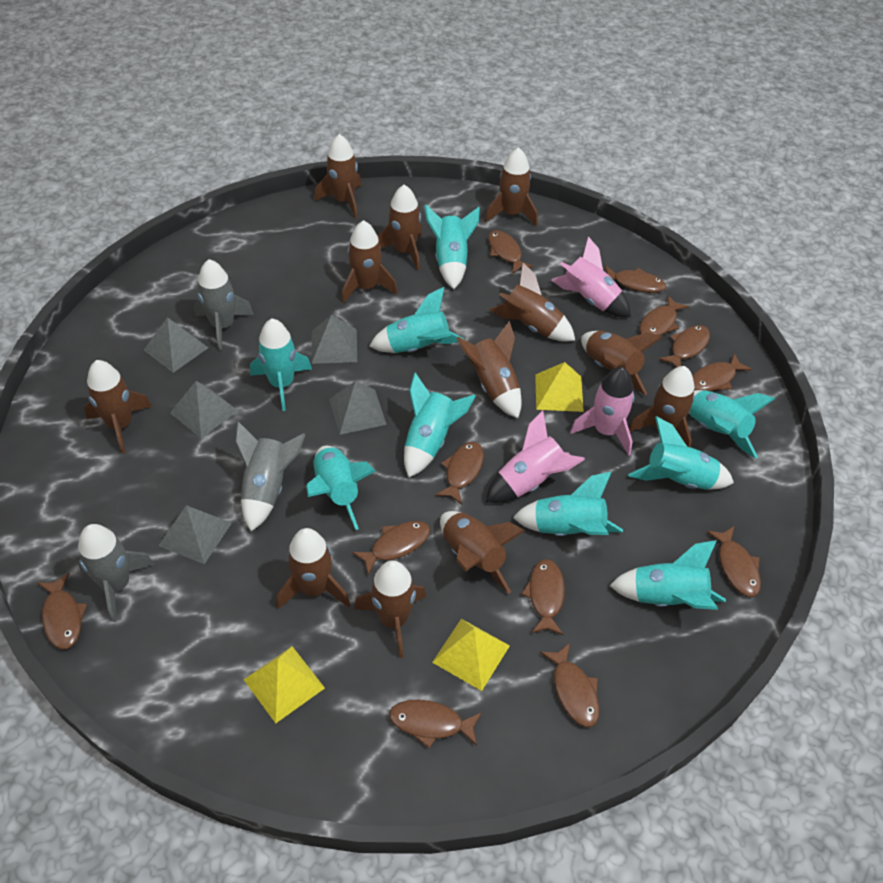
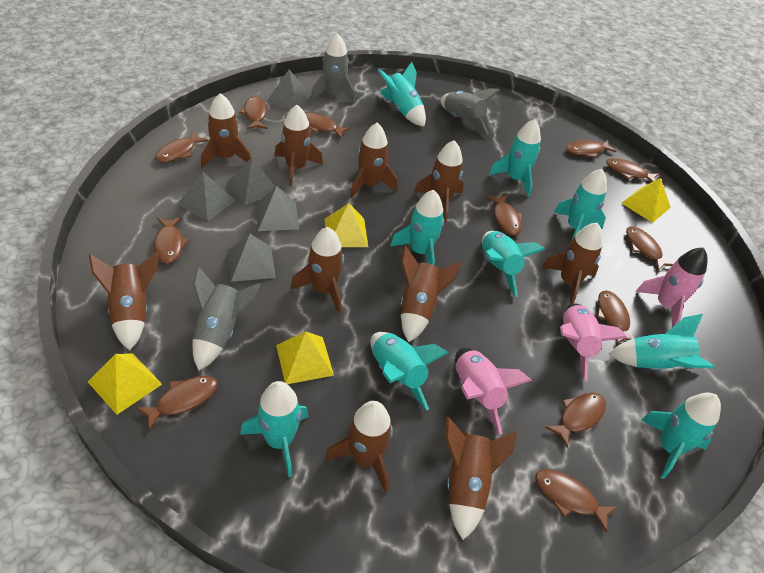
brown rocket: [84,360,152,454] [277,528,350,609] [314,134,362,219] [342,220,398,303] [354,560,426,658] [377,185,422,270] [440,511,525,594] [456,321,522,418] [485,147,538,226] [489,263,575,341] [581,331,662,395] [629,366,695,447] = 12 -> [89,251,158,351] [201,93,251,169] [274,105,323,186] [290,227,344,313] [325,401,393,493] [350,123,398,198] [401,246,462,342] [414,140,464,222] [445,417,518,540] [542,223,603,305] = 10
yellow pyramid: [243,646,325,723] [432,619,510,691] [535,362,584,412] = 3 -> [88,354,162,415] [276,331,334,384] [325,203,368,247] [622,178,671,223] = 4

